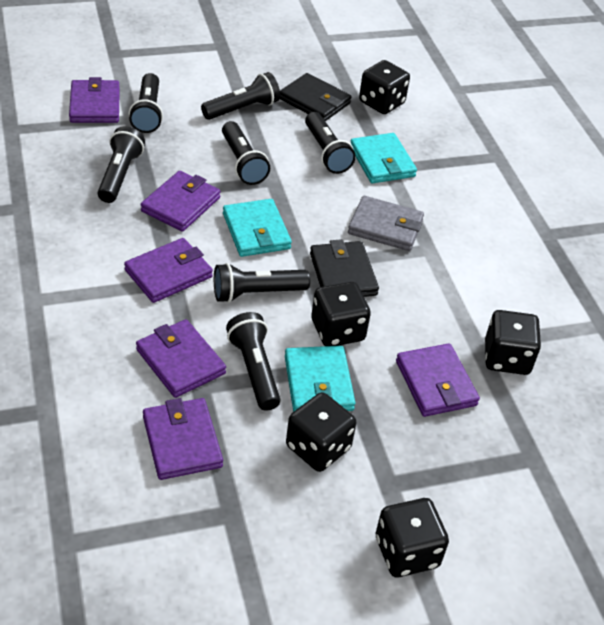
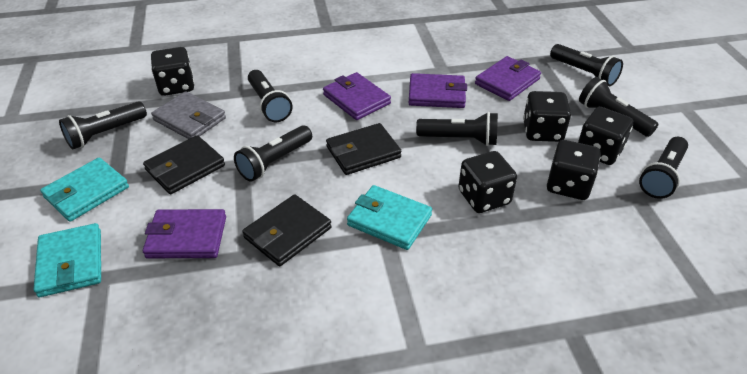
black wallet: [280,73,351,121] [310,239,379,297] = 2 -> [143,135,225,194] [242,194,332,266] [326,123,402,175] = 3
purple wallet: [69,77,120,123] [124,238,213,303] [136,319,226,398] [141,171,221,232] [143,398,223,480] [396,343,480,417] = 6 -> [143,209,226,258] [323,72,391,120] [409,73,467,108] [475,56,541,101] = 4

